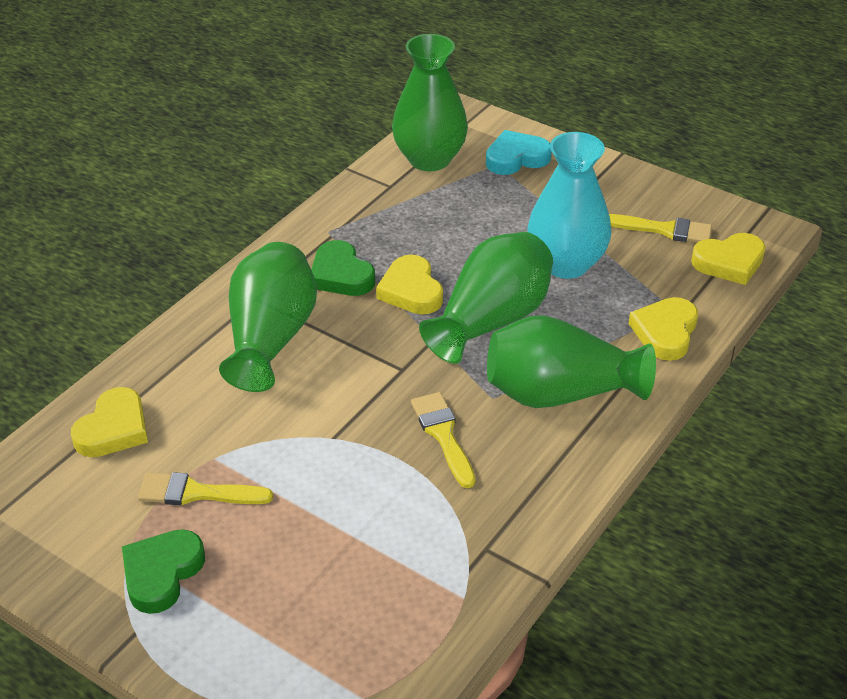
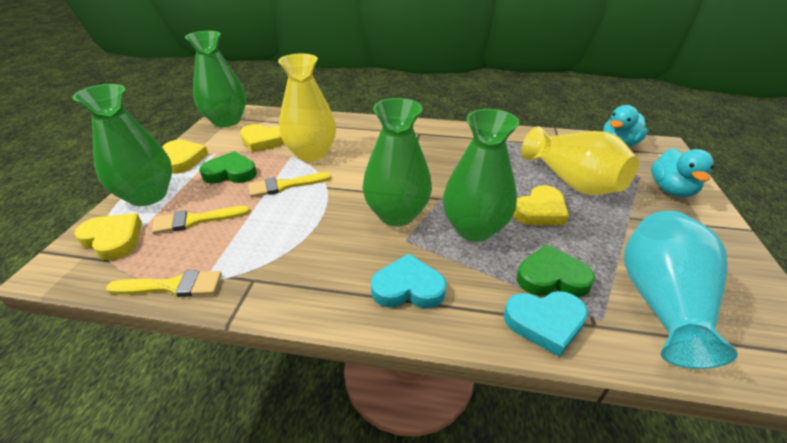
turquoise duck: none = 0 -> [603,105,648,147] [651,148,714,197] = 2
turquoise heart: [486,130,552,175] = 1 -> [371,254,447,308] [504,291,588,357] = 2
yellow vase: none = 0 -> [278,53,336,162] [522,126,639,195] = 2

